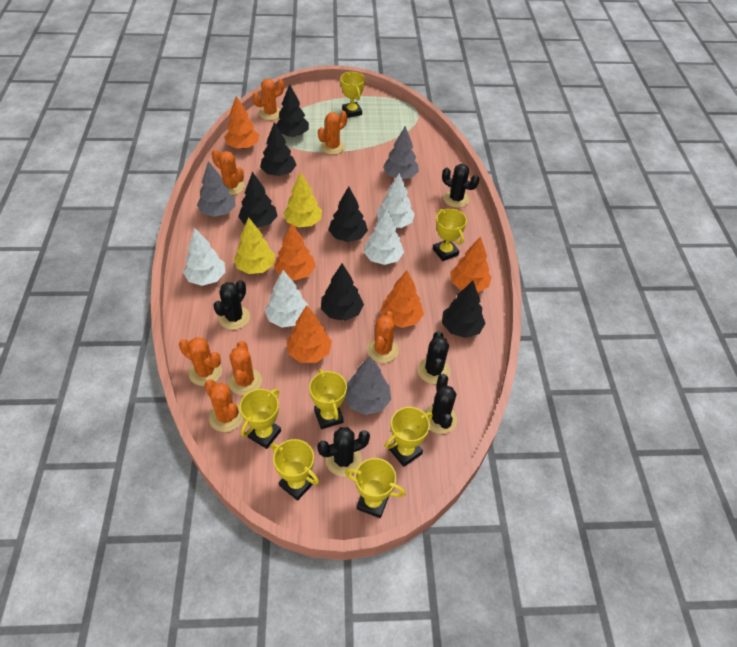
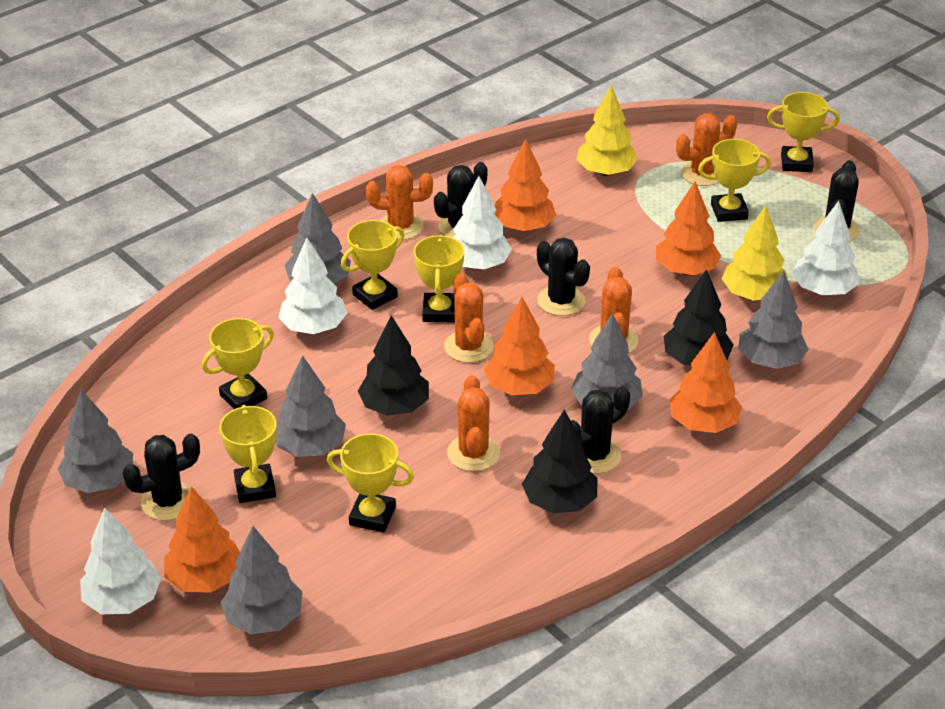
black tree: [238,172,278,228] [260,122,296,176] [276,84,309,137] [321,264,364,321] [329,186,368,242] [442,281,486,338] = 6 -> [358,315,429,416] [522,410,597,513] [664,269,734,366] = 3
grey tree: [197,161,236,217] [345,357,391,415] [383,126,419,179] = 3 -> [58,389,133,493] [221,526,303,634] [275,355,346,457] [284,193,351,284] [571,313,643,410] [738,271,809,369] = 6
orange cactus: [179,337,222,386] [204,380,243,432] [212,149,245,195] [228,341,262,396] [253,79,284,120] [318,111,347,155] [367,311,399,363] = 7 -> [366,165,433,240] [444,273,494,363] [447,375,500,471] [589,267,638,354] [676,113,737,186] = 5

